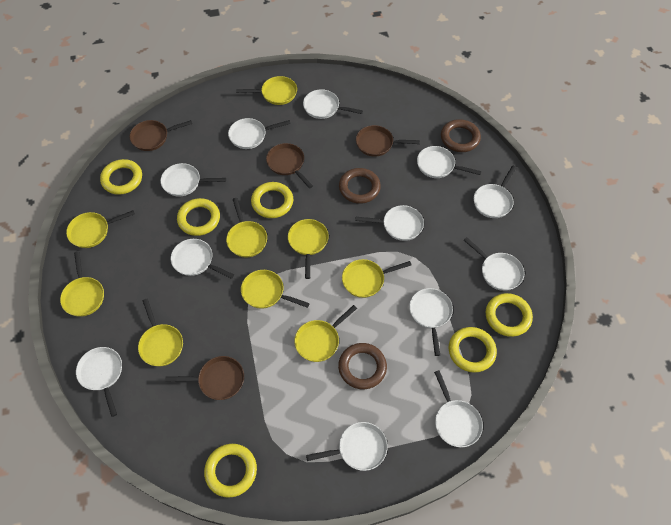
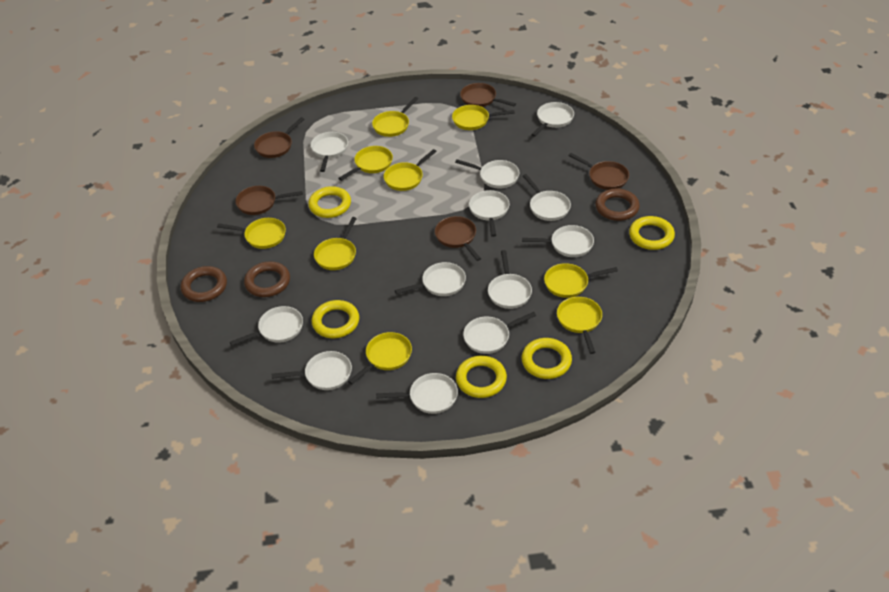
brown pan: [129,120,192,151] [165,356,244,400] [266,143,313,189] [356,125,420,157] = 4 -> [235,186,303,215] [254,117,304,158] [435,216,481,261] [460,83,516,107] [569,153,629,190] = 5
yellow ring: [100,159,142,195] [177,198,220,236] [204,444,257,498] [251,182,293,218] [449,327,497,373] [486,293,533,337] = 6 -> [308,186,351,218] [311,300,359,338] [456,356,507,398] [522,338,572,379] [629,216,675,250] = 5

